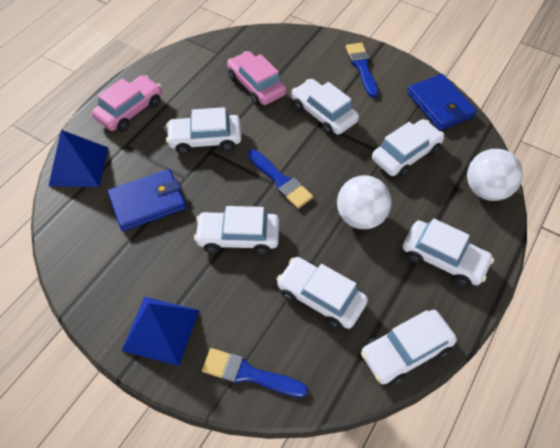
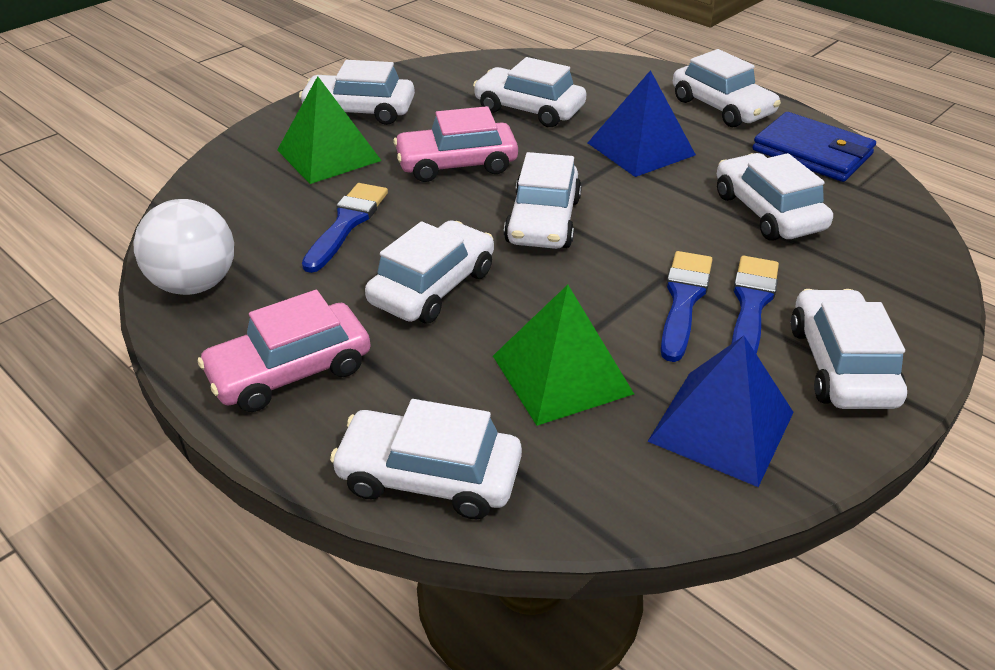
blue wallet: [108,169,186,231] [407,74,477,131] = 2 -> [753,112,876,182] = 1
green pyramid: none = 0 -> [277,76,382,184] [493,285,634,426] = 2
white ball: [337,175,391,229] [467,149,523,201] = 2 -> [133,199,234,295] = 1
white car: [166,107,242,154] [194,206,279,255] [276,257,368,330] [292,79,359,135] [361,310,457,386] [372,119,444,178] [403,218,494,287] = 7 -> [299,60,415,125] [330,399,522,519] [365,220,494,323] [473,57,586,127] [504,152,582,249] [673,49,781,127] [717,153,833,241] [791,289,907,409] = 8

